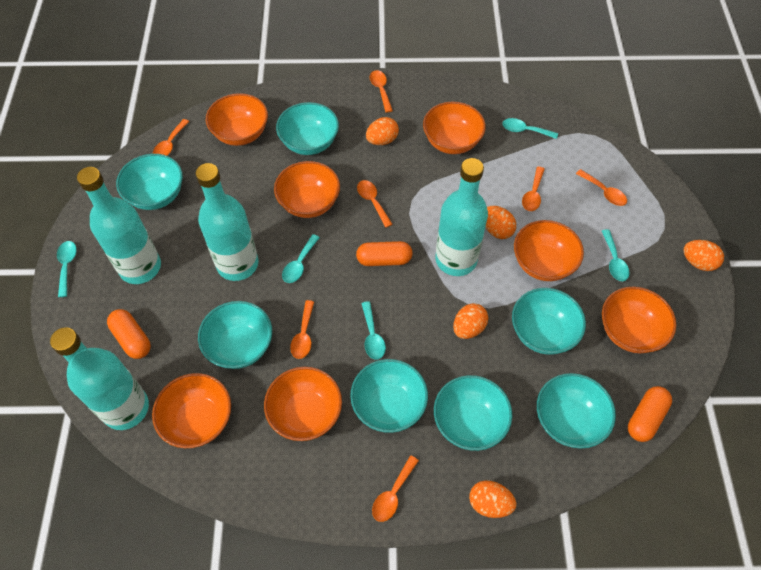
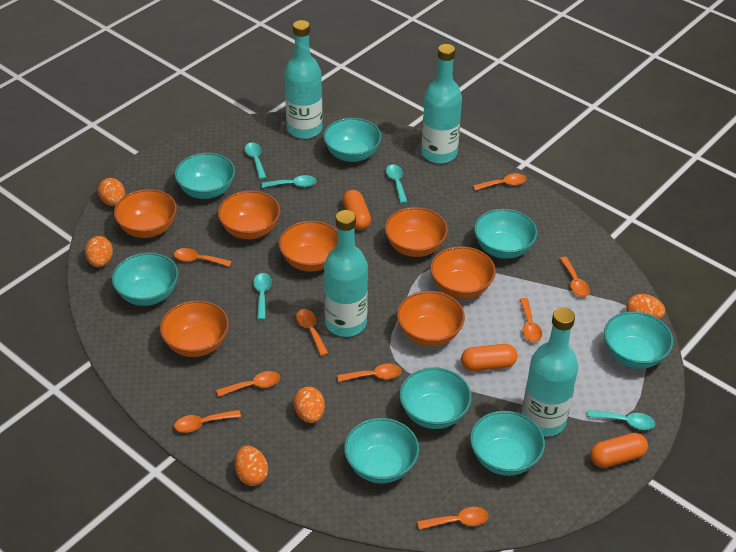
orange spoon: [153,119,190,156] [290,300,314,359] [357,180,392,228] [370,70,393,113] [372,455,419,522] [522,166,545,211] [576,169,627,206] = 7 -> [174,248,232,267] [174,410,241,433] [216,371,280,397] [296,309,328,356] [337,364,401,382] [417,507,488,530] [473,173,526,190] [520,298,542,342] [560,257,590,297] = 9
turquoise bowl: [116,154,183,210] [198,301,272,369] [276,102,339,155] [350,359,428,433] [434,375,512,451] [512,288,586,355] [537,373,616,449] = 7 -> [112,253,178,306] [175,153,235,199] [323,118,382,162] [344,418,419,483] [399,367,472,429] [470,411,545,476] [474,209,537,259] [604,311,673,369] = 8

